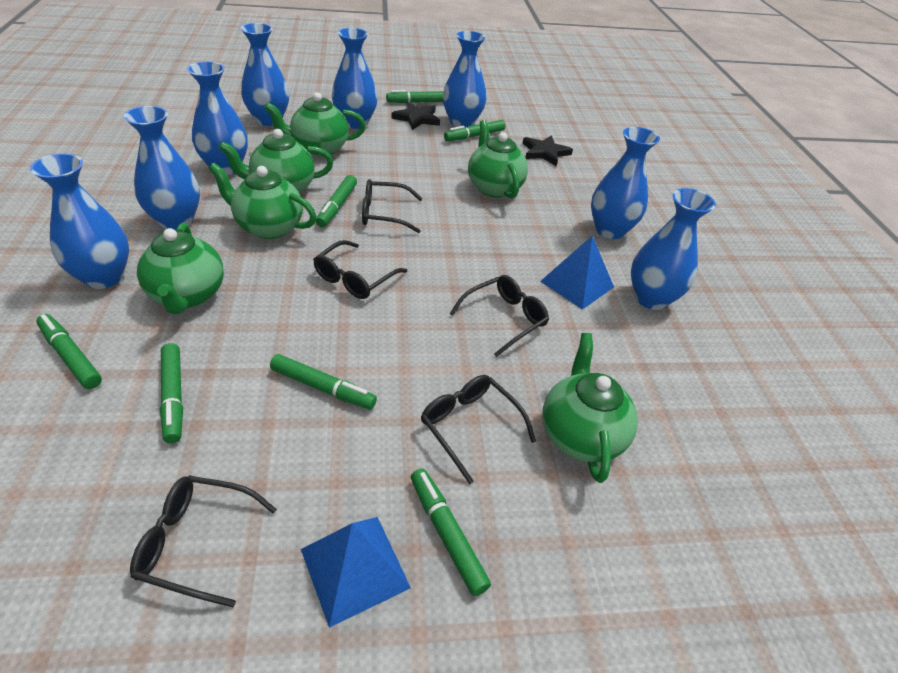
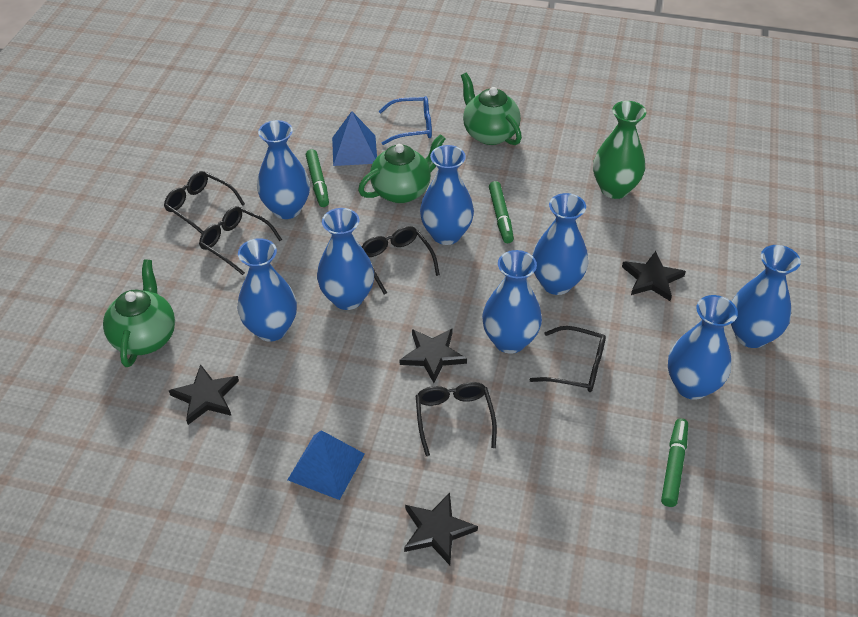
black star: [392,102,440,130] [522,135,573,166] = 2 -> [169,364,239,425] [400,328,467,383] [404,493,478,565] [622,251,686,301] = 4
blue glasses: none = 0 -> [379,96,432,145] = 1
green marker: [36,314,102,389] [160,343,183,443] [270,354,377,410] [316,175,357,227] [386,90,444,103] [411,468,491,596] [444,120,505,141] = 7 -> [306,149,329,207] [489,181,514,243] [661,418,688,507] = 3
green teapot: [137,223,224,314] [209,163,317,239] [219,129,333,193] [264,92,366,157] [468,120,528,199] [542,333,638,483] = 6 -> [103,260,175,367] [358,134,445,203] [461,72,522,145] = 3
green vase: none = 0 -> [593,101,646,199] = 1

